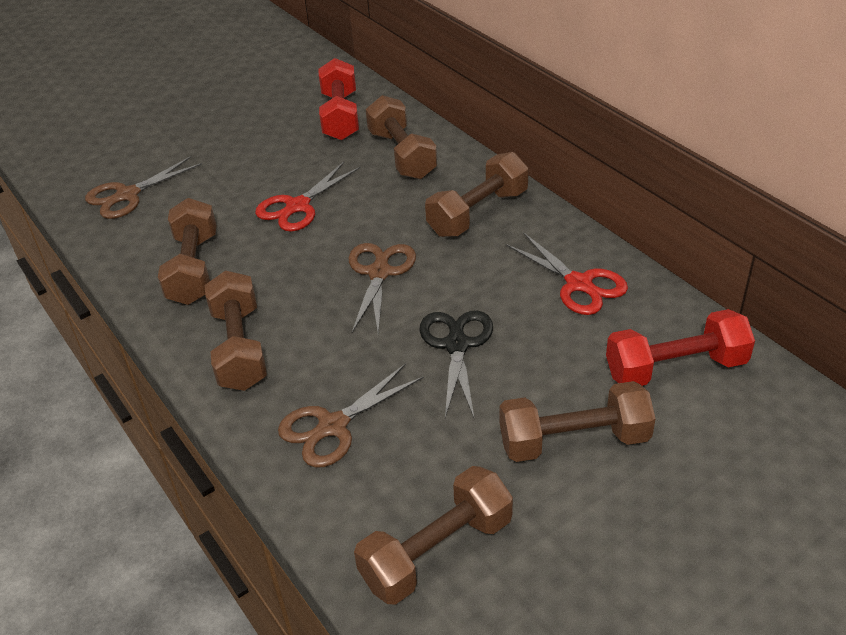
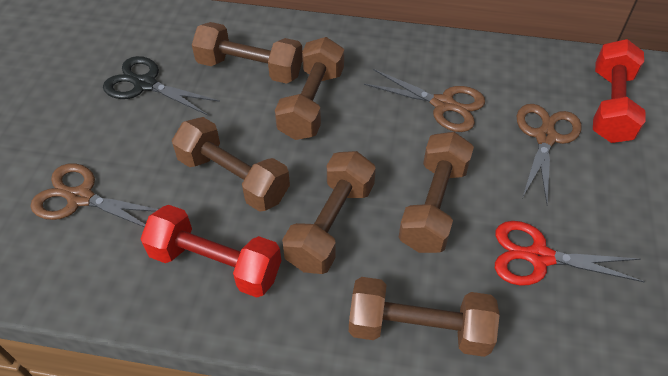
red scissors: [255,162,361,231] [505,232,628,315] = 2 -> [495,221,645,286] = 1

